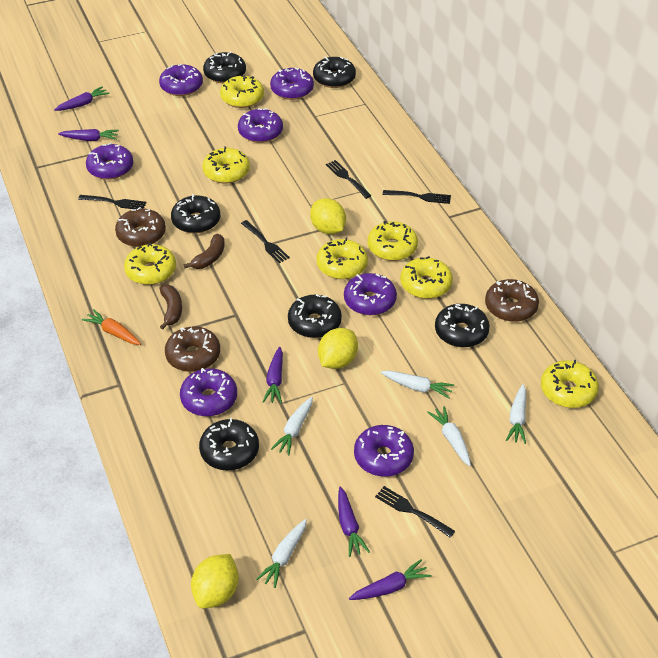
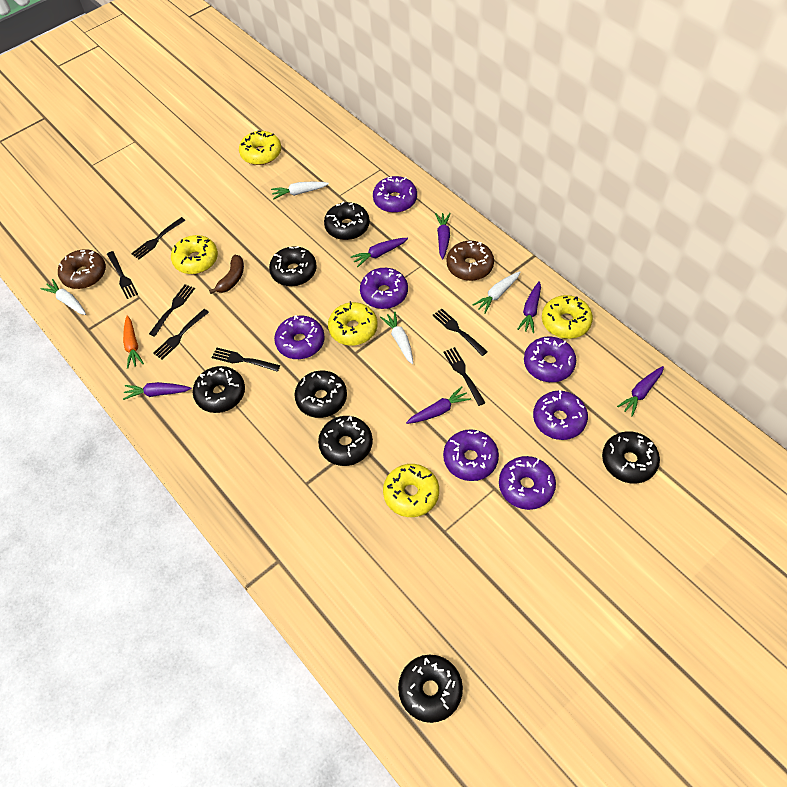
black donut: [171,194,220,234] [199,418,259,471] [203,51,246,83] [288,294,342,338] [313,57,356,88] [435,304,490,348] = 6 -> [193,366,245,413] [269,246,317,286] [295,370,347,418] [318,416,373,466] [324,201,370,240] [398,655,463,723] [602,431,660,484] = 7
black fork: [78,195,147,209] [241,220,290,263] [326,160,371,199] [375,486,455,538] [383,190,451,204] = 5 -> [107,251,138,299] [131,217,186,259] [149,284,195,337] [153,309,209,359] [211,348,280,372] [432,308,488,356] [443,347,486,406] = 7
brown banana: [159,285,182,329] [184,234,225,269] = 2 -> [209,255,244,294] = 1
brown donut: [115,207,166,247] [165,326,220,372] [485,279,539,322] = 3 -> [58,249,106,289] [447,241,494,281] = 2
purple carrot: [54,86,110,111] [58,129,119,141] [263,347,283,403] [338,487,370,557] [349,559,432,600] = 5 -> [123,382,192,400] [350,238,408,267] [406,387,471,424] [435,213,451,259] [517,281,541,333] [617,366,664,417] = 6
white carrot: [256,519,307,588] [271,397,313,456] [381,371,454,399] [427,406,471,466] [506,384,526,444] = 5 -> [41,279,86,315] [271,182,329,199] [380,311,413,364] [473,271,520,314] = 4
yellow donut: [124,243,176,285] [202,146,250,184] [220,75,264,108] [317,238,368,279] [367,221,418,261] [400,256,453,299] [541,360,599,408] = 7 -> [171,235,218,274] [239,131,281,165] [328,301,377,346] [383,464,439,517] [542,295,593,339] = 5
yellow lemon: [191,554,238,608] [310,198,346,234] [318,328,358,369] = 3 -> none = 0

